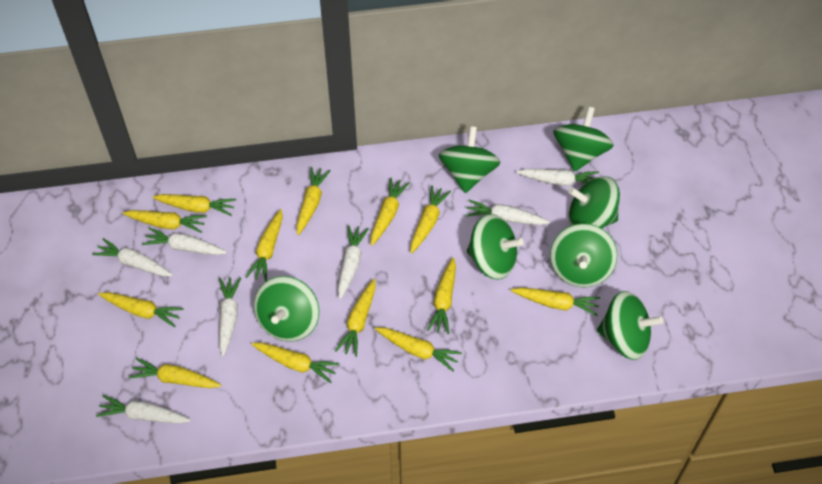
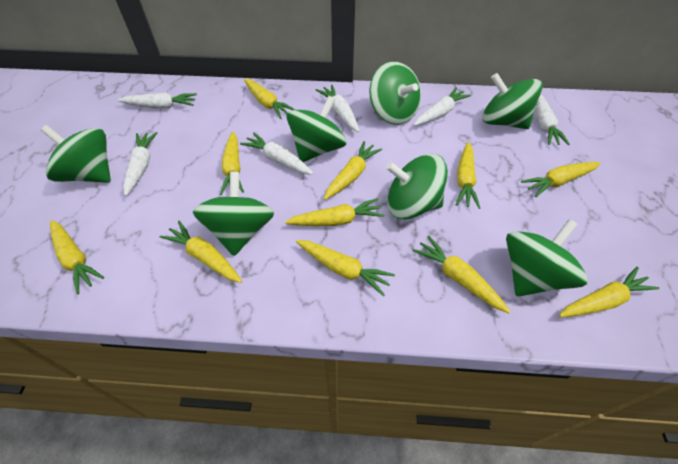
white carrot: [92,238,173,276] [96,395,191,424] [142,228,227,255] [219,277,241,356] [338,225,369,299] [465,200,550,225] [516,169,599,186] = 7 -> [118,93,197,108] [123,132,157,196] [240,132,314,175] [316,84,359,132] [414,87,471,126] [536,94,570,145] = 6
yellow carrot: [98,292,184,327] [123,210,207,233] [129,358,221,388] [153,194,236,216] [246,209,283,281] [251,342,340,383] [296,167,331,235] [335,279,376,357] [371,177,410,245] [375,327,462,371] [410,185,451,253] [427,257,456,334] [511,287,600,316] = 13 -> [50,220,104,294] [159,221,242,283] [220,132,244,195] [244,79,296,119] [285,198,384,226] [296,240,395,296] [324,141,382,200] [413,236,511,313] [456,142,480,209] [521,162,601,197] [559,267,659,317] = 11

